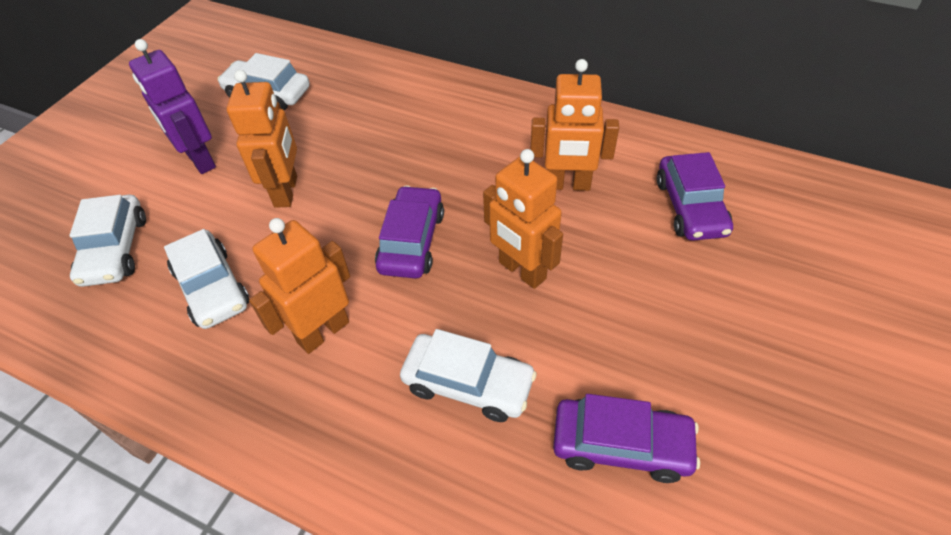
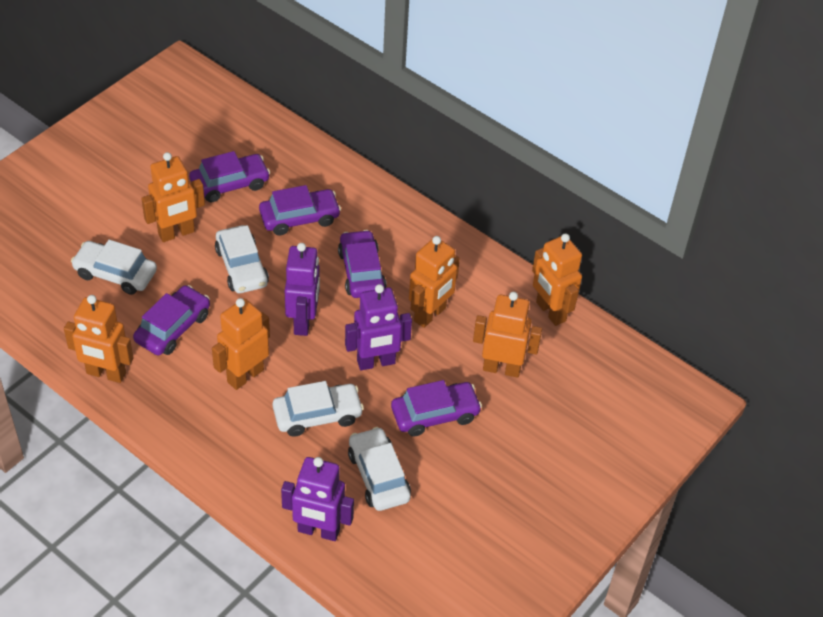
orange robot: [227,70,297,208] [249,218,350,354] [483,149,563,289] [531,59,619,191] = 4 -> [64,295,133,383] [141,152,205,242] [212,298,270,390] [409,236,460,328] [473,292,542,378] [532,233,582,326] = 6
purple car: [375,185,444,279] [553,394,700,483] [657,152,733,241] = 3 -> [133,285,210,355] [189,151,270,202] [259,185,341,235] [338,230,387,298] [391,380,482,437] = 5
purple robot: [129,39,216,174] = 1 -> [281,457,354,541] [285,243,320,336] [345,284,412,370] = 3

